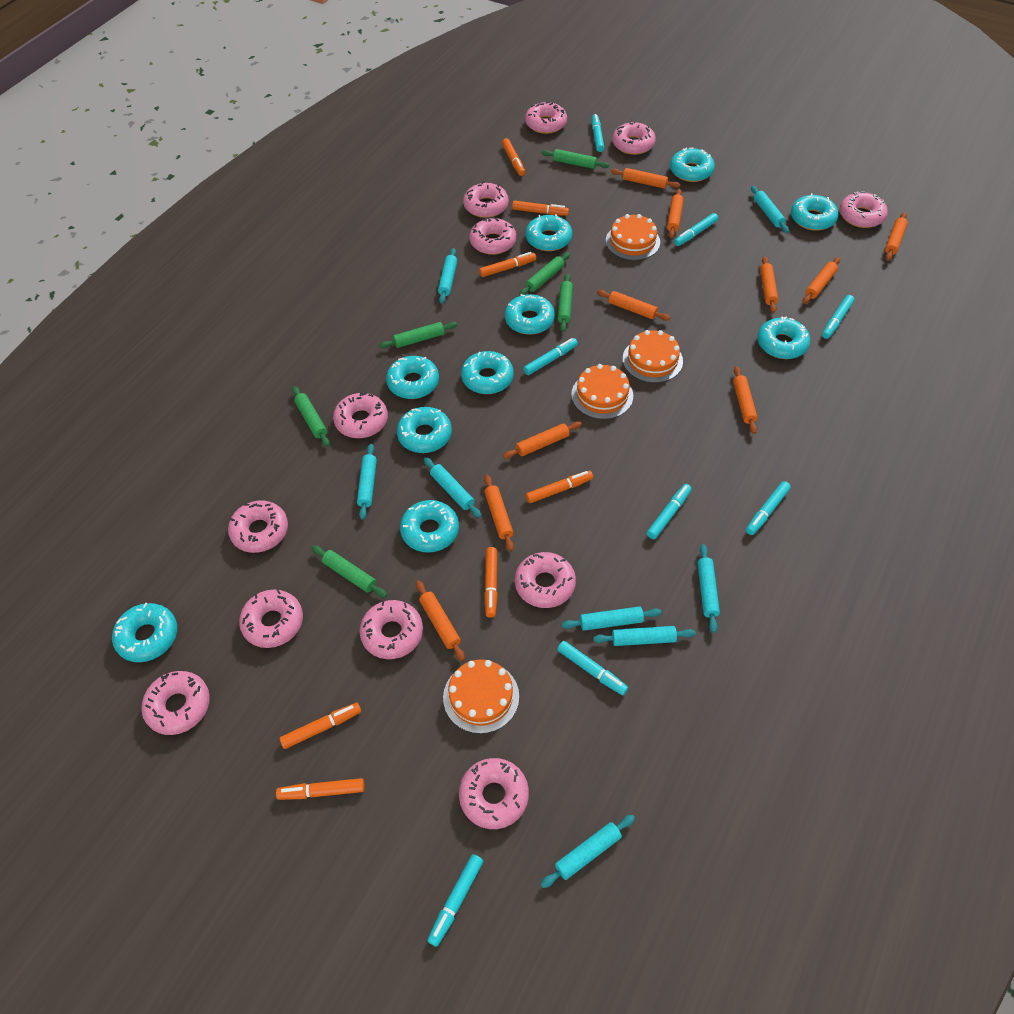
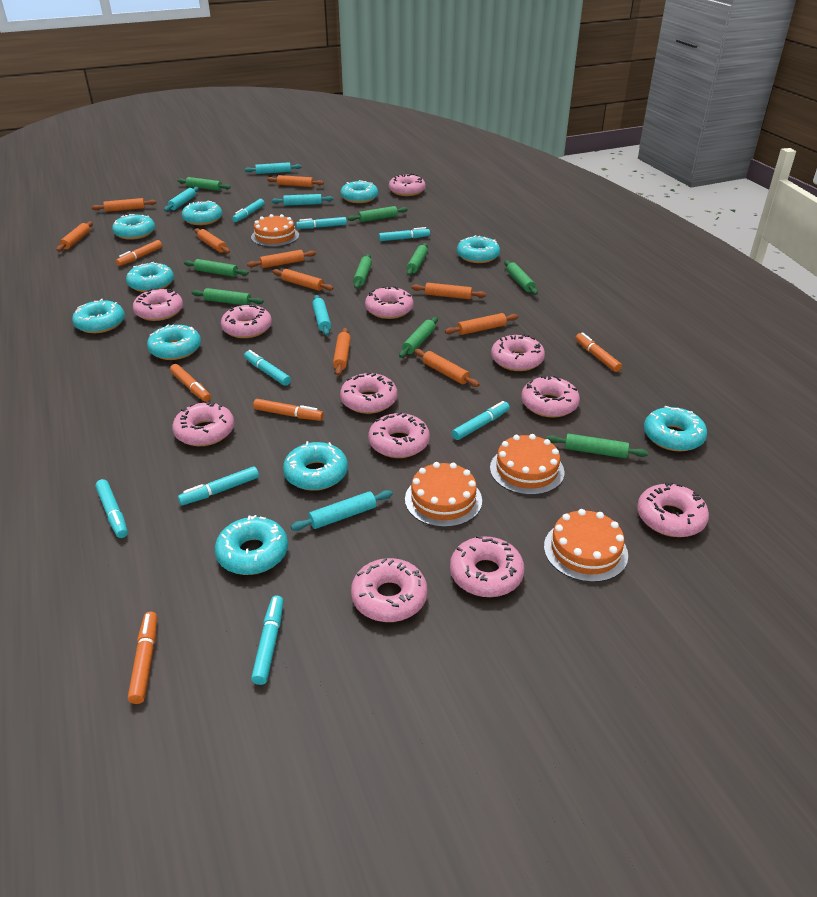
green rolling pin: [292,386,330,446] [312,545,387,598] [379,322,458,348] [519,252,570,295] [542,149,609,169] [557,274,573,332] = 6 -> [178,177,231,191] [184,259,249,277] [192,288,263,305] [348,206,408,222] [353,254,372,289] [399,317,438,358] [407,243,428,276] [505,260,538,295] [547,433,648,458] = 9
orange marker: [276,778,365,800] [280,703,361,749] [479,252,536,277] [484,547,498,618] [502,138,525,176] [512,201,569,216] [526,471,593,503] = 7 -> [116,240,162,266] [128,612,157,704] [170,364,211,402] [253,399,324,421] [575,332,622,372] = 5
turquoise rolling pin: [357,444,377,520] [424,457,482,518] [438,248,457,304] [540,815,635,888] [562,606,662,631] [593,626,696,646] [697,544,720,633] [751,186,789,233] = 8 -> [164,187,199,212] [245,162,301,174] [272,194,333,206] [291,490,393,531] [312,295,331,336] = 5

